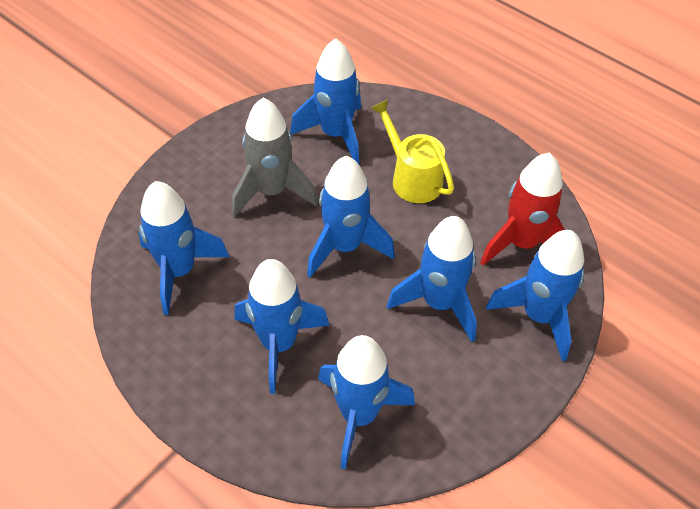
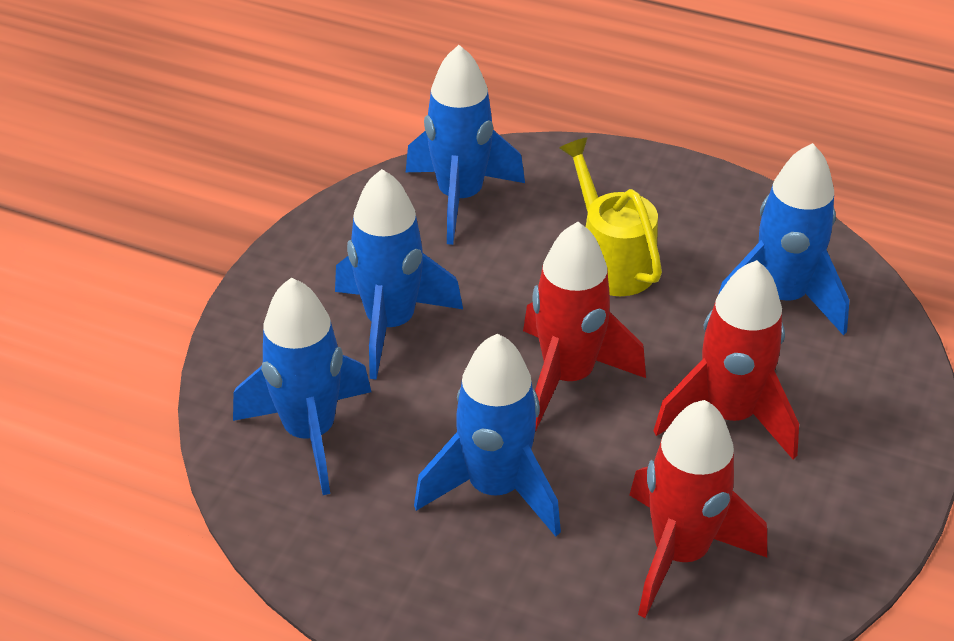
blue rocket: [139,181,229,315] [234,259,330,394] [290,38,361,164] [307,156,395,278] [318,335,415,469] [387,216,477,342] [486,230,584,361] = 7 -> [233,278,371,495] [335,169,463,380] [406,45,525,245] [414,334,561,537] [718,143,849,335] = 5
grey rocket: [232,98,318,217] = 1 -> none = 0
red rocket: [480,153,565,266] = 1 -> [523,222,646,431] [630,400,767,618] [654,260,799,460] = 3

